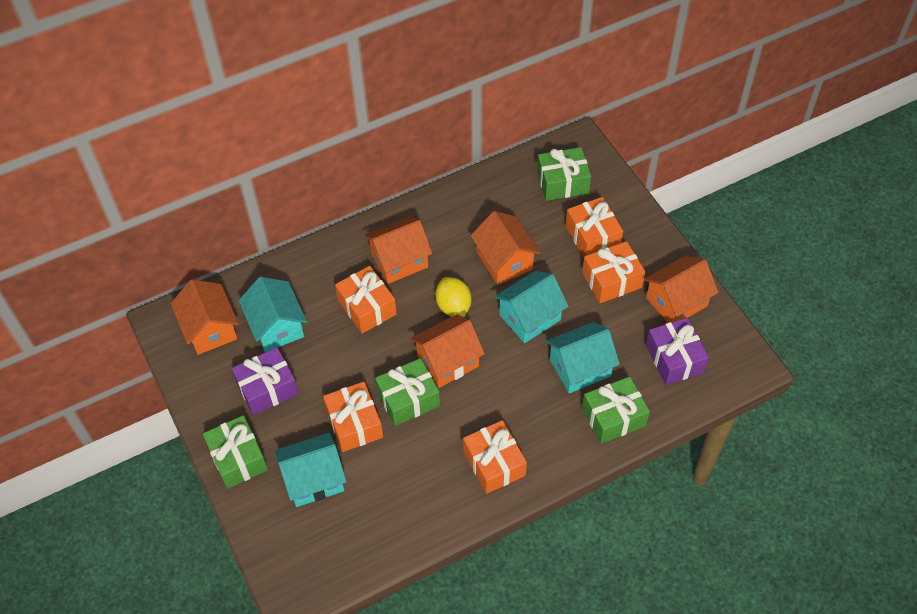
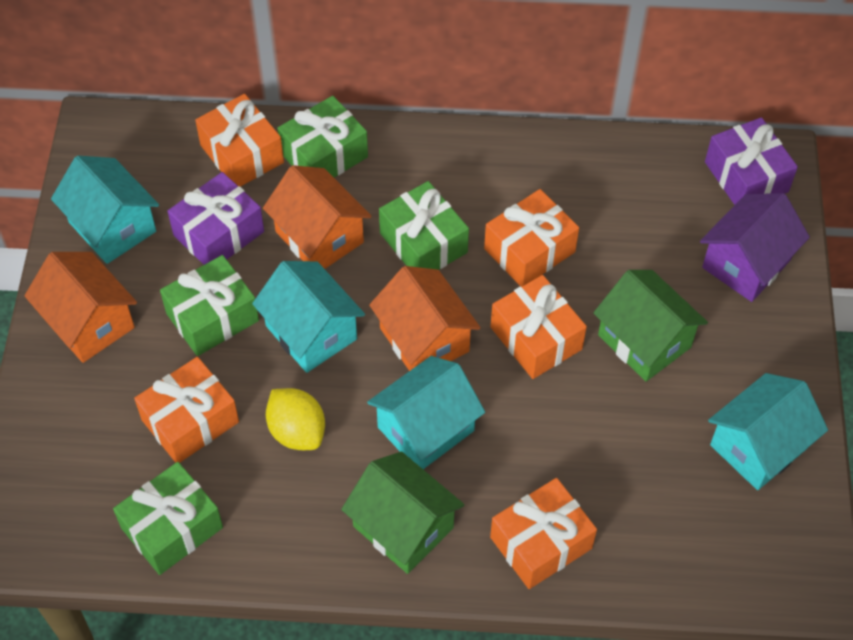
green house: none = 0 -> [341,452,464,574] [593,270,708,382] = 2
orange house: [171,280,239,355] [364,216,432,284] [410,314,485,388] [471,211,540,285] [644,256,719,323] = 5 -> [24,252,137,363] [263,165,372,269] [369,266,481,371] = 3
purple house: none = 0 -> [700,193,810,302] = 1

